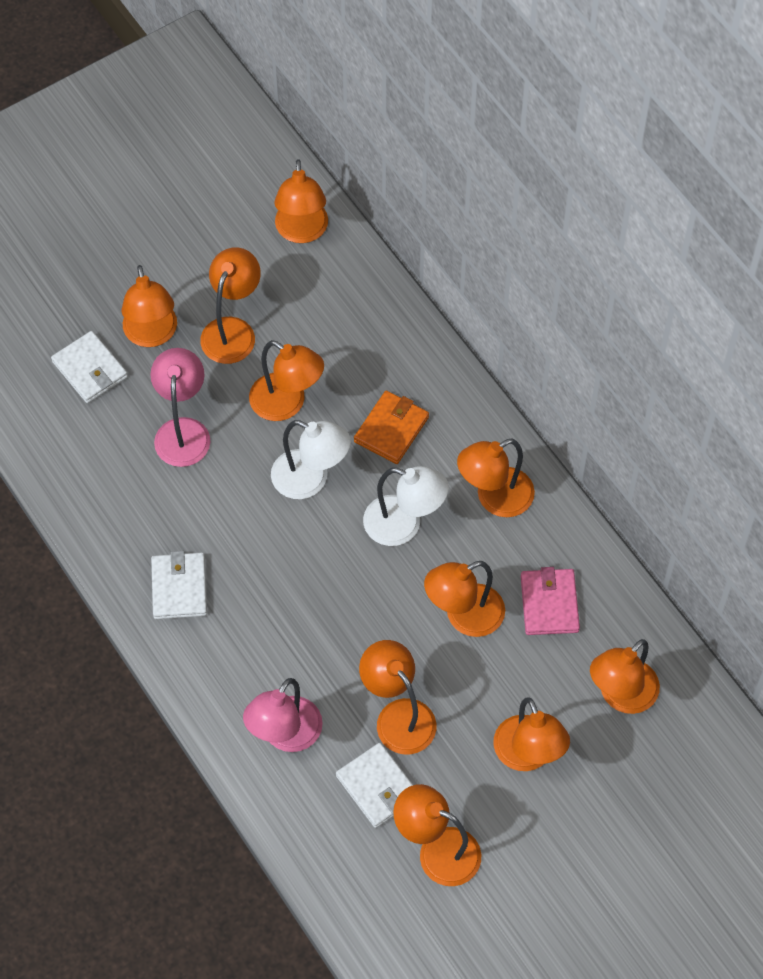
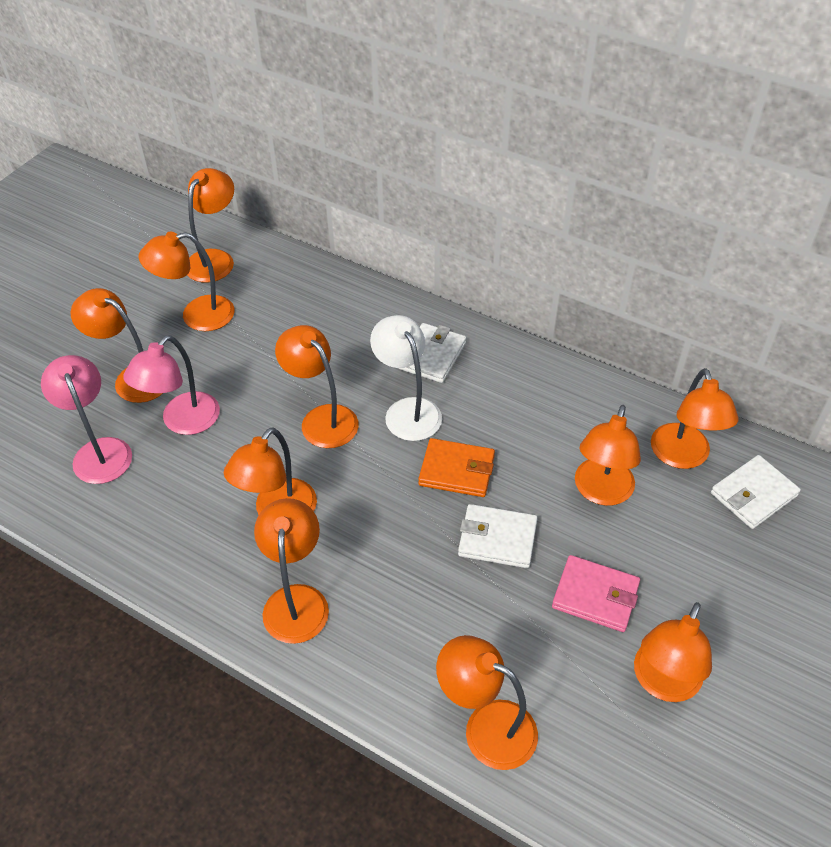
white lamp: [271,420,351,499] [363,466,449,546] = 2 -> [370,315,442,441] = 1

